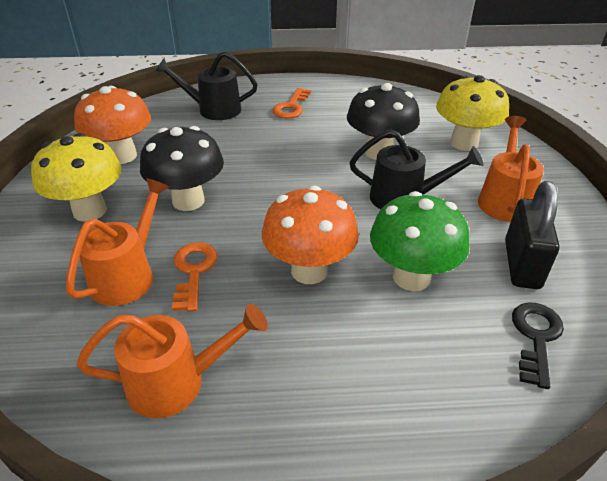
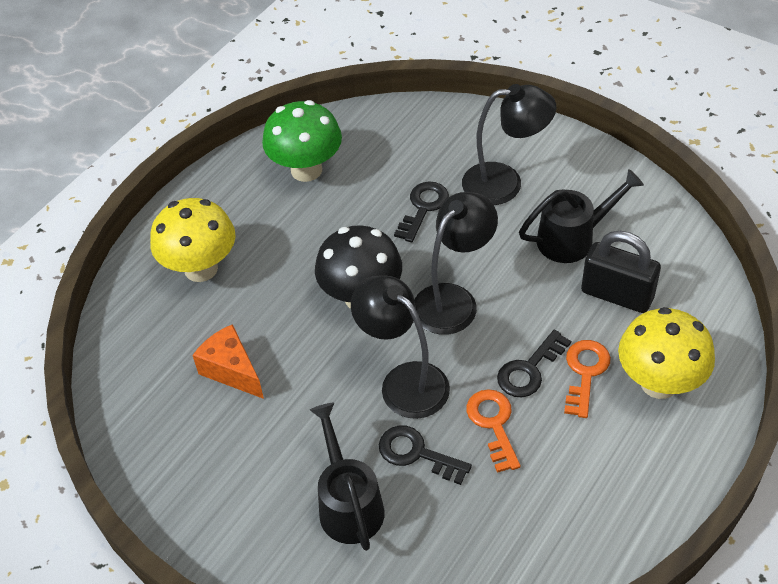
black key: [512,302,564,389] = 1 -> [379,425,472,485] [394,181,449,242] [497,330,571,397] = 3
black lamp: none = 0 -> [351,275,450,419] [414,192,498,335] [462,84,556,205] = 3
black mushroom: [140,126,224,211] [347,83,420,160] = 2 -> [315,225,402,309] = 1
orange cheese: none = 0 -> [192,324,264,399] = 1
orange mushroom: [74,86,151,164] [262,186,359,284] = 2 -> none = 0
orange watering can: [66,178,169,306] [77,304,268,418] [478,116,544,222] = 3 -> none = 0

